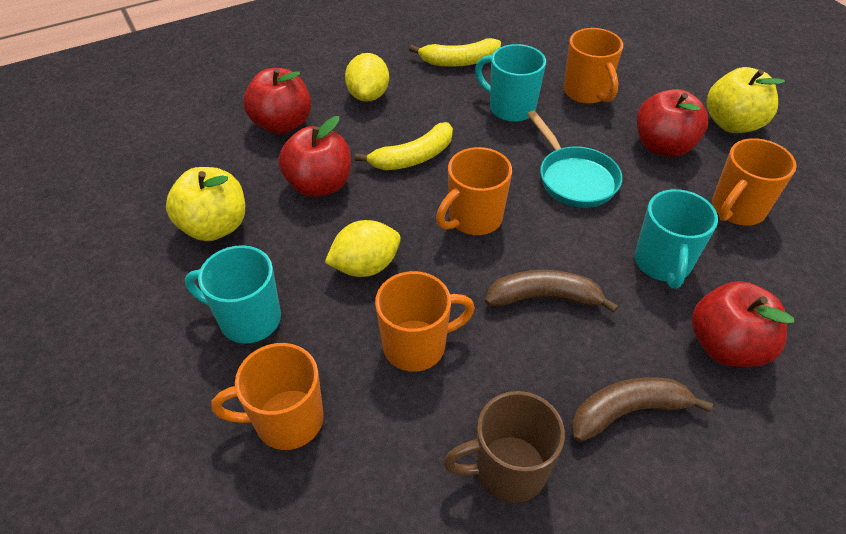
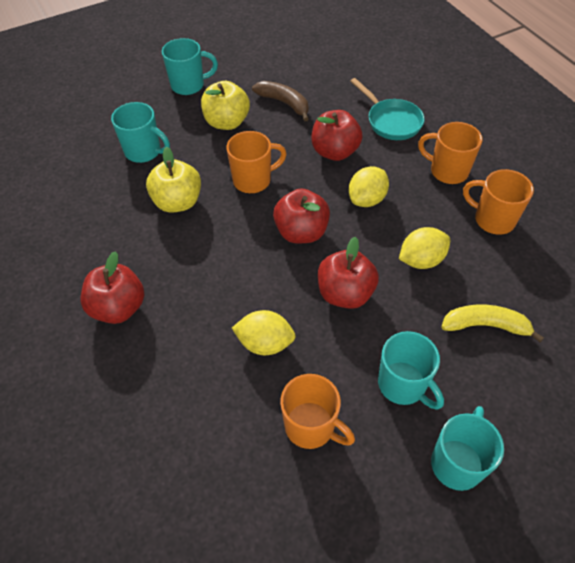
brown banana: [485,270,618,313] [571,377,713,442] = 2 -> [252,81,309,121] = 1
brown mug: [443,391,565,503] = 1 -> none = 0
orange mug: [211,343,324,450] [375,271,475,372] [436,147,512,235] [564,28,623,104] [712,138,797,225] = 5 -> [226,131,287,193] [280,374,355,449] [418,122,483,184] [463,169,534,235] = 4
turquoise mug: [185,245,281,344] [475,44,546,122] [635,189,718,289] = 3 -> [111,102,170,163] [162,38,218,95] [378,331,444,410] [431,406,504,491] = 4
yellow banana: [355,122,453,170] [409,38,501,67] = 2 -> [441,305,544,342] = 1
yellow lemon: [325,220,401,277] [345,53,389,102] = 2 -> [232,310,296,355] [349,166,389,207] [399,227,450,269] = 3

